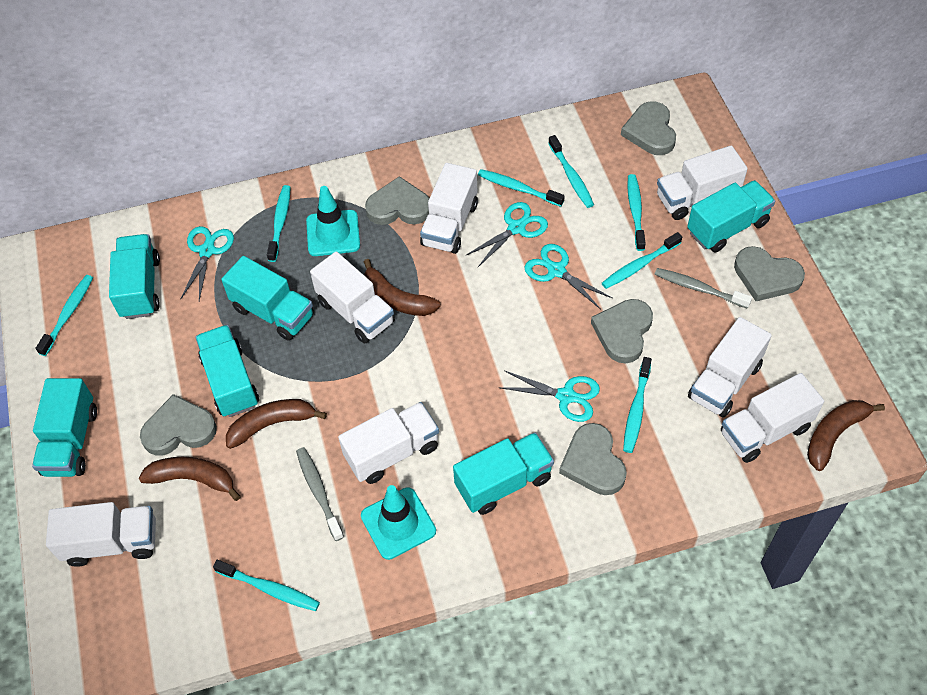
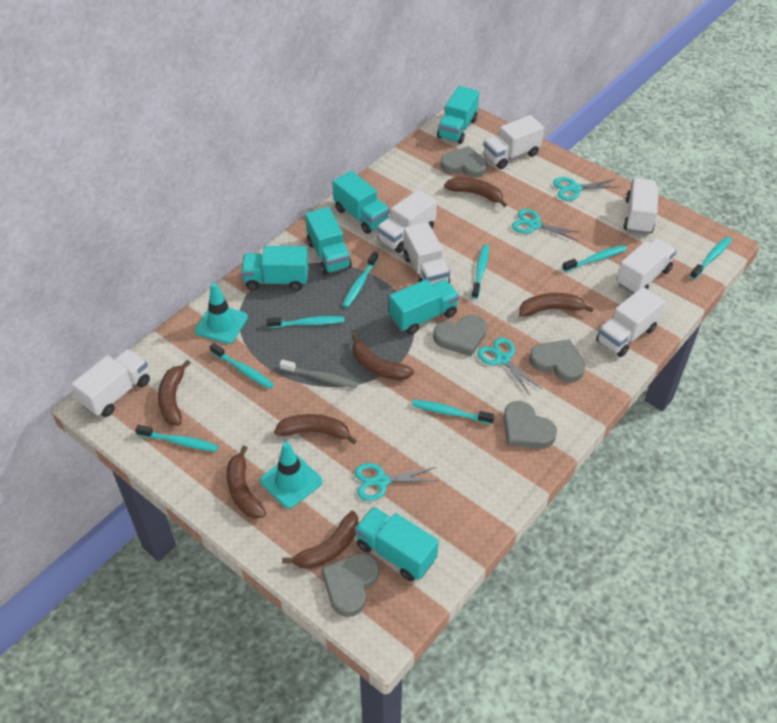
brown banana: [139,457,241,501] [226,399,327,449] [364,259,441,316] [807,400,885,471] = 4 -> [158,360,190,425] [227,445,266,519] [274,414,357,444] [282,511,359,569] [352,334,414,381] [444,177,507,207] [519,293,594,316] = 7
grey heart: [140,394,217,456] [365,176,430,225] [559,423,627,495] [591,299,653,364] [621,101,676,155] [734,246,805,301] = 6 -> [321,553,379,617] [433,315,487,356] [440,146,487,178] [503,401,557,448] [529,339,585,382] = 5
grey toothbrush: [296,447,344,541] [654,268,752,309] = 2 -> [280,359,358,388] = 1

